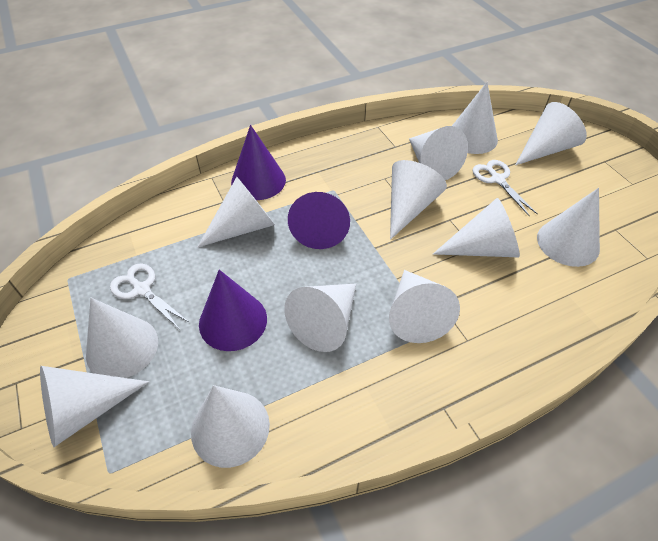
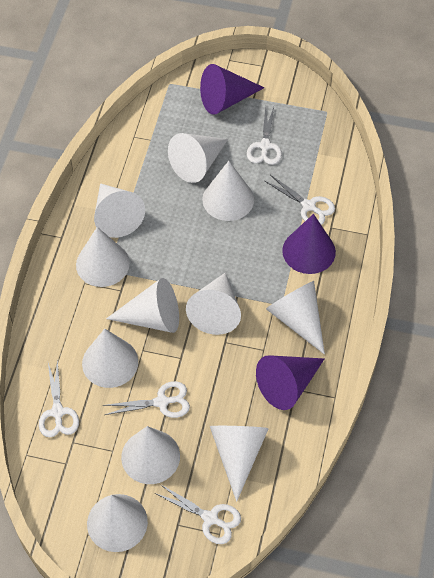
white cone: [40,366,149,447] [86,298,158,378] [191,385,270,468] [198,177,275,247] [284,284,356,352] [389,270,460,343] [390,160,447,240] [409,126,468,180] [433,198,520,257] [452,82,498,154] [516,102,587,165] [537,188,600,267] = 12 -> [76,227,130,287] [82,329,138,388] [87,494,148,552] [94,183,145,238] [106,278,179,333] [121,426,180,484] [168,133,228,183] [186,272,241,335] [202,161,254,221] [210,426,269,502] [266,281,325,355] = 11
white scissors: [110,264,189,329] [473,160,538,217] = 2 -> [39,359,79,437] [103,381,190,418] [155,484,241,544] [247,106,282,165] [265,175,335,225] = 5

